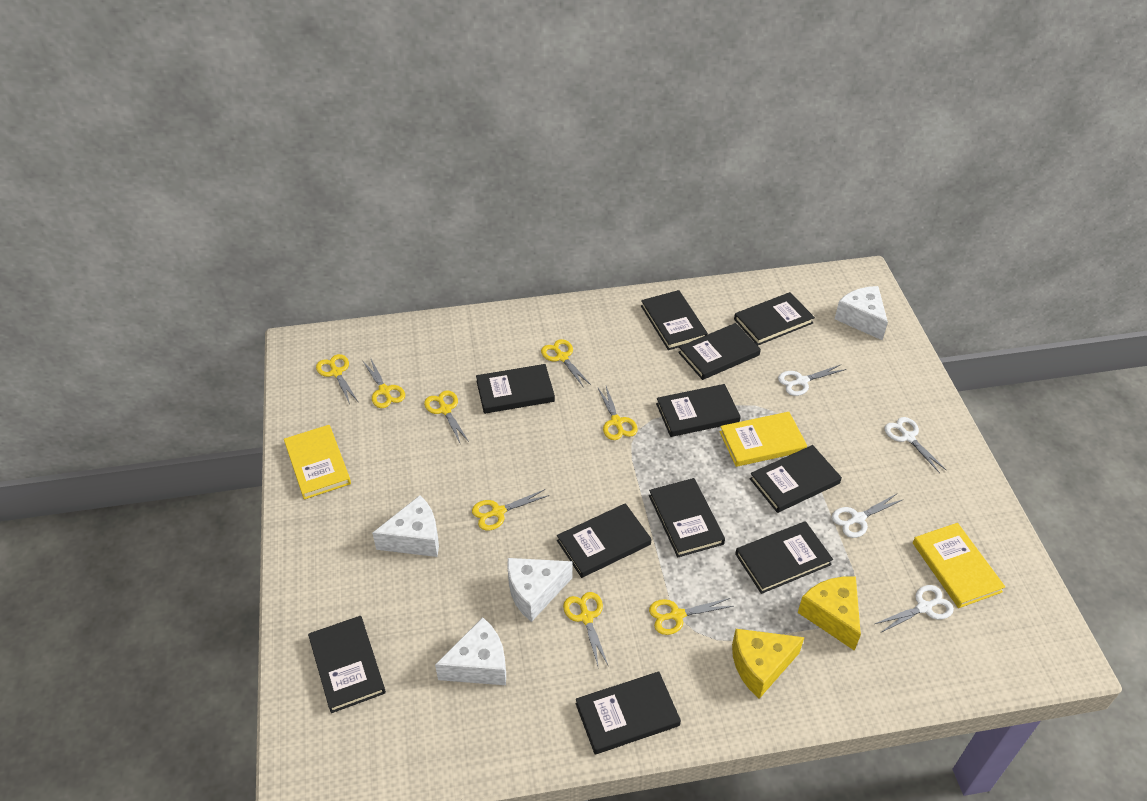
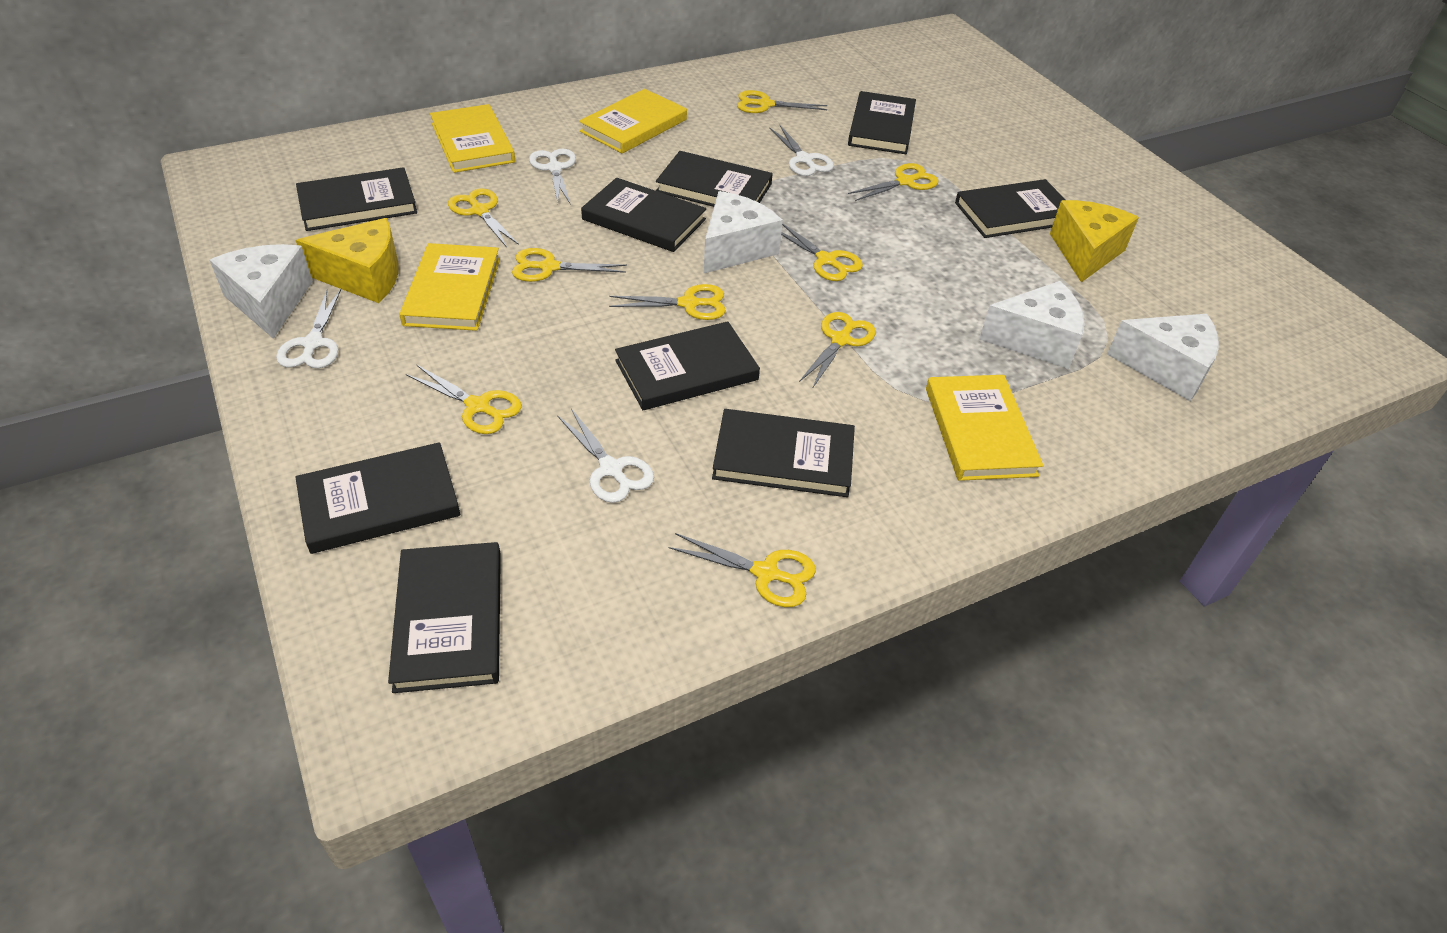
black book: [308,616,386,713] [476,364,555,414] [557,503,651,578] [576,671,681,754] [641,290,708,350] [649,478,725,557] [656,384,741,437] [678,323,761,380] [734,292,815,346] [735,521,833,594] [750,445,842,513] = 11 -> [295,442,460,554] [296,167,417,231] [388,542,501,693] [581,178,706,252] [615,321,760,410] [656,151,773,207] [712,409,855,497] [848,91,916,154] [955,179,1065,238] = 9
yellow book: [284,425,351,499] [720,412,807,467] [913,523,1005,608] = 3 -> [399,243,500,331] [430,104,515,173] [579,89,687,154] [926,375,1043,481] = 4
yellow scissors: [316,354,358,404] [363,357,405,408] [424,390,469,445] [472,489,549,531] [541,339,591,388] [563,592,609,669] [598,386,638,440] [649,598,733,635] = 8 -> [406,365,522,434] [448,188,519,247] [512,248,627,282] [609,284,726,320] [669,533,816,607] [737,90,827,113] [781,223,863,281] [799,312,876,389] [848,163,939,201] = 9

